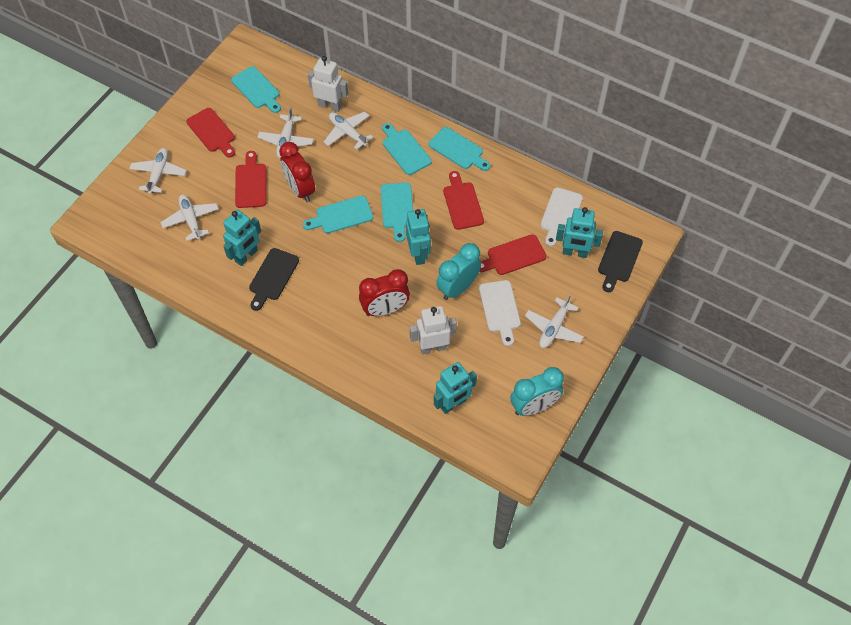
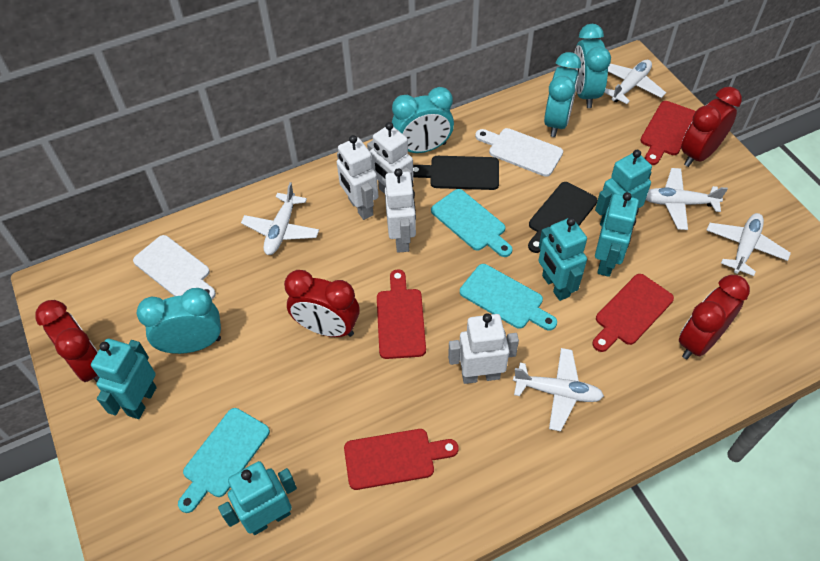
red clock: [279,142,315,203] [359,269,410,316] = 2 -> [35,300,100,382] [284,270,360,337] [679,275,750,359] [681,87,742,167] = 4
turquoise clock: [436,243,481,300] [510,367,564,416] = 2 -> [136,288,221,354] [392,87,454,153] [544,52,581,137] [573,24,611,108] = 4
turquoise cutting board: [231,66,281,113] [303,196,373,233] [381,183,413,242] [382,123,432,175] [429,127,490,171] = 5 -> [178,408,270,513] [431,189,513,257] [460,264,557,330] = 3
turquoise robot: [223,210,261,266] [406,209,431,265] [434,362,477,414] [556,207,603,258] = 4 -> [91,339,157,419] [218,461,297,535] [538,217,587,301] [595,150,652,227] [595,192,639,277] = 5
white robot: [308,56,348,112] [410,306,457,354] = 2 -> [337,135,378,220] [367,122,413,194] [385,168,416,253] [448,313,519,384] = 4

